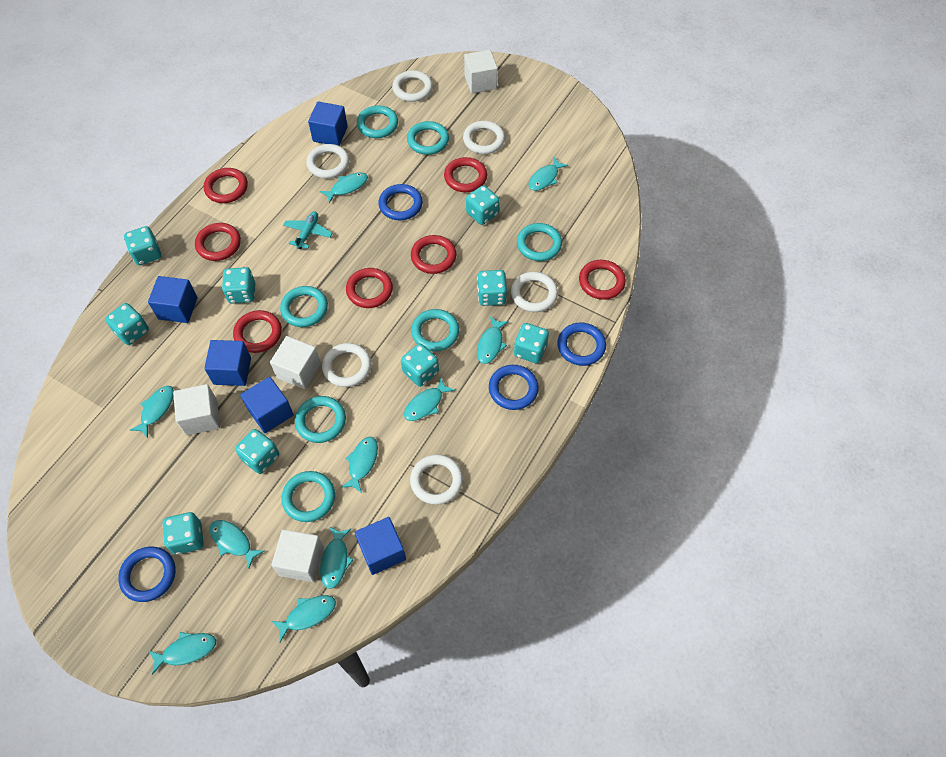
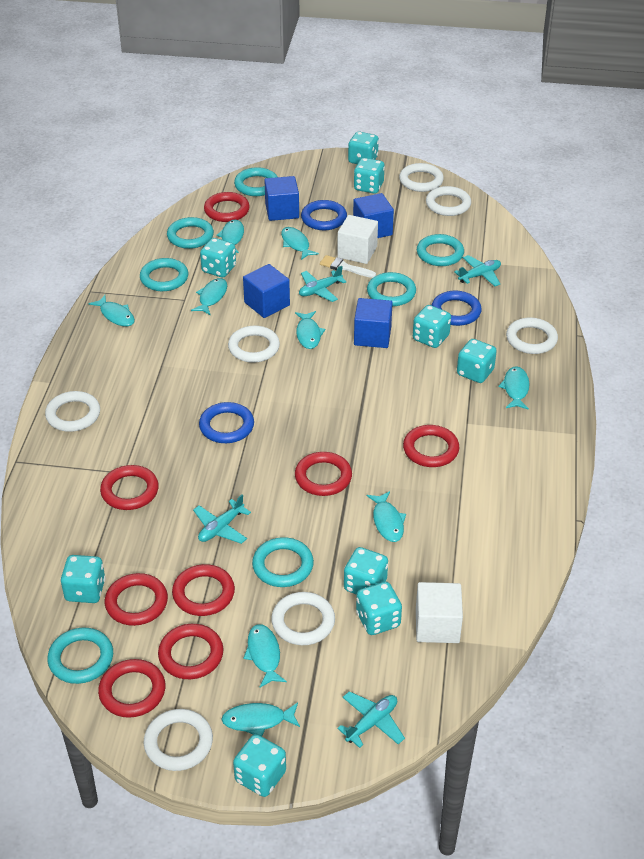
blue cube: [148,276,198,323] [204,340,251,386] [240,377,294,433] [308,101,348,146] [355,517,406,575] = 5 -> [243,264,290,318] [264,176,299,221] [353,193,394,238] [354,298,393,348] = 4
blue ring: [118,547,176,602] [379,184,423,220] [489,365,539,410] [557,323,606,366] = 4 -> [199,402,254,443] [301,200,347,230] [432,291,482,326] = 3
red ring: [195,223,241,261] [204,168,248,203] [233,310,282,353] [346,268,393,308] [411,235,457,274] [444,157,487,192] [579,260,626,300] = 7 -> [98,659,166,718] [100,465,159,510] [105,573,168,626] [158,624,223,679] [172,564,235,616] [204,192,250,222] [295,452,352,496] [403,425,459,467] = 8
turquoise fish: [130,386,174,438] [149,632,216,675] [210,520,264,568] [271,595,336,642] [320,172,368,203] [320,527,354,589] [341,437,378,493] [404,377,455,421] [477,317,509,364] [529,157,568,191] = 10 -> [88,295,135,326] [191,278,227,315] [216,220,244,253] [221,702,300,736] [243,624,287,687] [281,227,319,260] [295,311,325,349] [367,491,406,542] [498,366,529,410] = 9
turquoise plane: [283,211,332,249] = 1 -> [193,494,251,544] [299,266,347,302] [337,691,405,748] [454,255,501,286] = 4
white brush: none = 0 -> [320,255,376,278] = 1
white cube: [173,384,220,435] [270,336,321,389] [272,529,324,582] [464,50,498,93] = 4 -> [337,215,378,264] [416,582,463,643] = 2
white ring: [306,144,349,178] [322,343,372,387] [392,70,433,102] [410,454,463,505] [463,121,505,154] [511,272,558,312] = 6 -> [45,391,100,432] [144,709,213,771] [228,326,280,363] [271,592,335,645] [399,163,444,192] [426,186,471,216] [506,318,558,354] = 7

